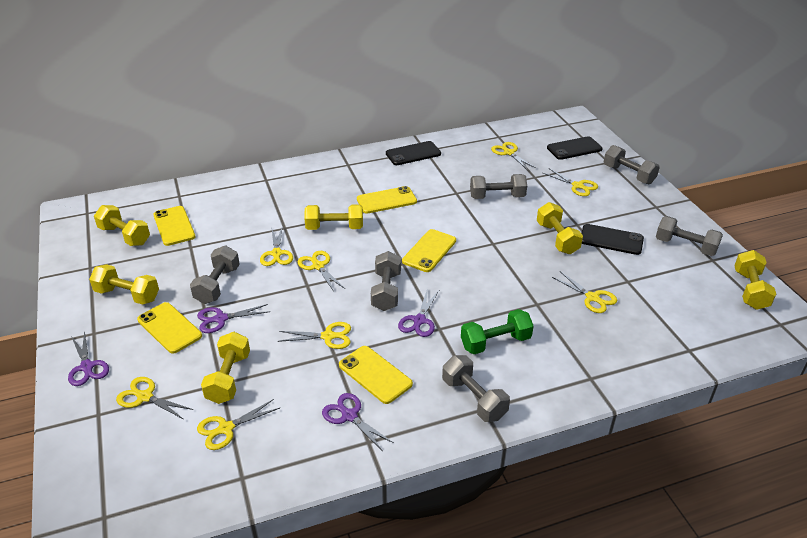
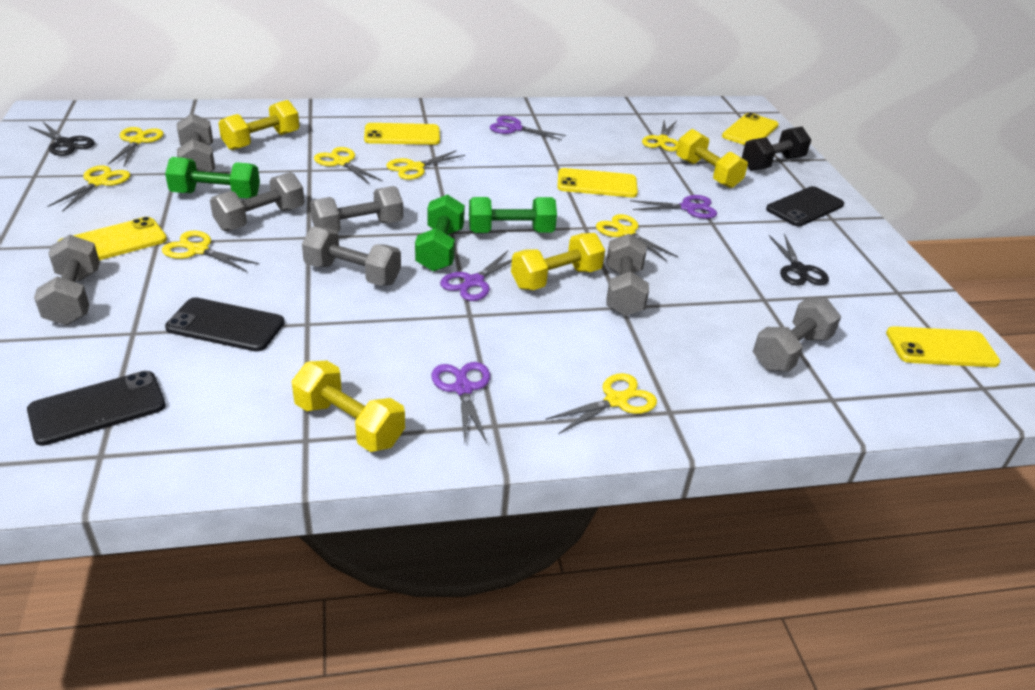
black dumbbell: none = 0 -> [742,127,811,171] = 1
black scissors: none = 0 -> [28,122,95,156] [769,234,829,286] = 2
green dumbbell: [461,309,533,354] = 1 -> [165,157,260,198] [415,194,465,272] [469,197,557,233] = 3
grey dumbbell: [190,246,240,304] [371,251,401,311] [442,355,510,422] [470,174,527,199] [604,145,660,184] [656,216,723,256] = 6 -> [34,235,100,325] [177,113,215,172] [210,172,304,231] [302,226,401,286] [310,186,403,233] [607,234,649,316] [753,298,841,372] = 7
yellow dumbbell: [89,264,159,305] [94,205,150,246] [201,332,250,404] [304,204,363,230] [537,202,583,254] [734,250,776,310] = 6 -> [219,100,300,150] [292,361,405,452] [511,233,605,290] [676,129,748,188] = 4

